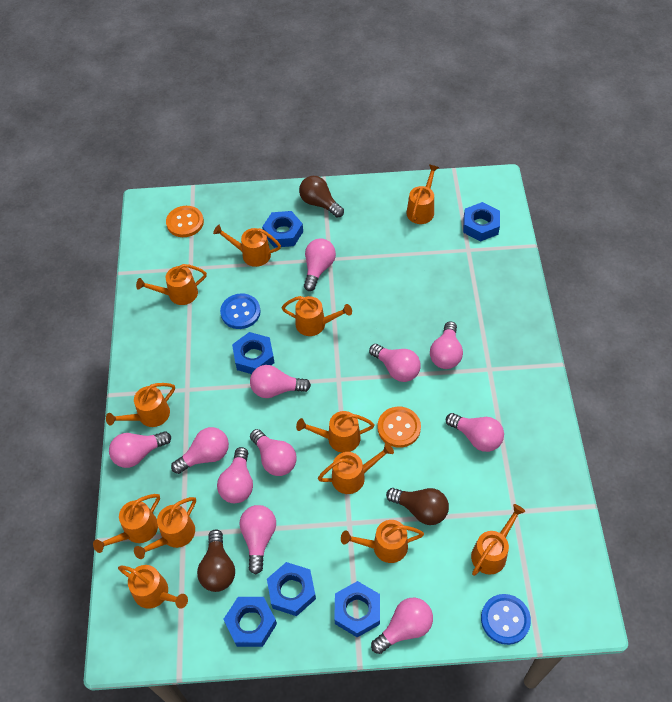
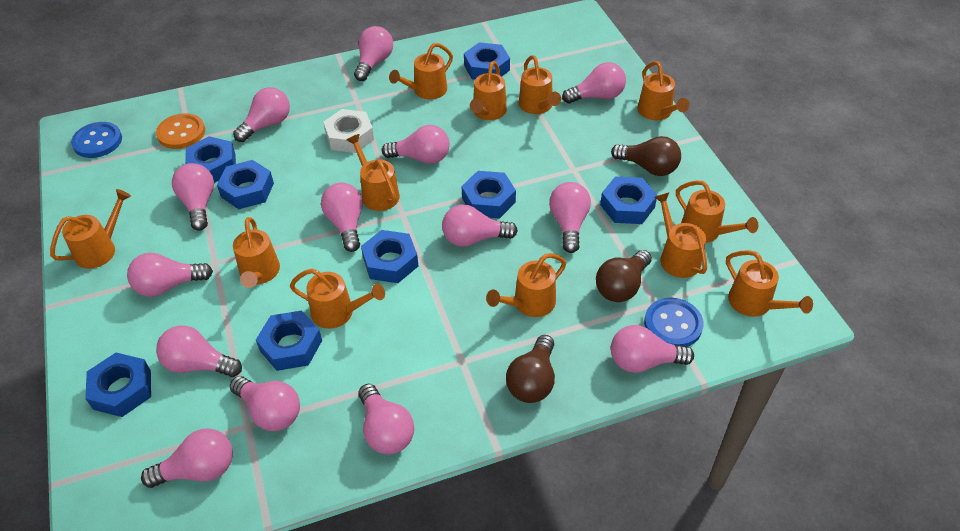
blue nut: [223,597,277,647] [232,332,274,374] [262,211,303,248] [267,562,316,616] [334,581,380,637] [463,202,500,242] = 6 -> [85,353,151,417] [185,136,236,183] [217,160,274,209] [256,310,322,371] [361,230,418,283] [462,171,516,219] [464,42,510,80] [600,177,658,224] = 8
orange button: [166,206,204,237] [378,407,421,448] = 2 -> [156,113,205,149] = 1
pink light bulb: [109,431,171,468] [171,427,229,474] [217,447,253,503] [239,505,276,575] [250,365,311,398] [250,429,296,476] [304,238,336,291] [369,344,421,382] [371,598,433,654] [430,321,463,369] [446,413,504,452] = 11 -> [127,253,213,297] [141,428,233,488] [156,325,242,377] [172,163,214,231] [230,376,300,431] [233,87,290,142] [321,183,363,252] [354,26,393,81] [358,384,414,454] [382,125,450,164] [442,205,518,247] [549,182,591,253] [562,62,626,104] [611,325,694,373] = 14
white nut: none = 0 -> [323,109,374,153] = 1

